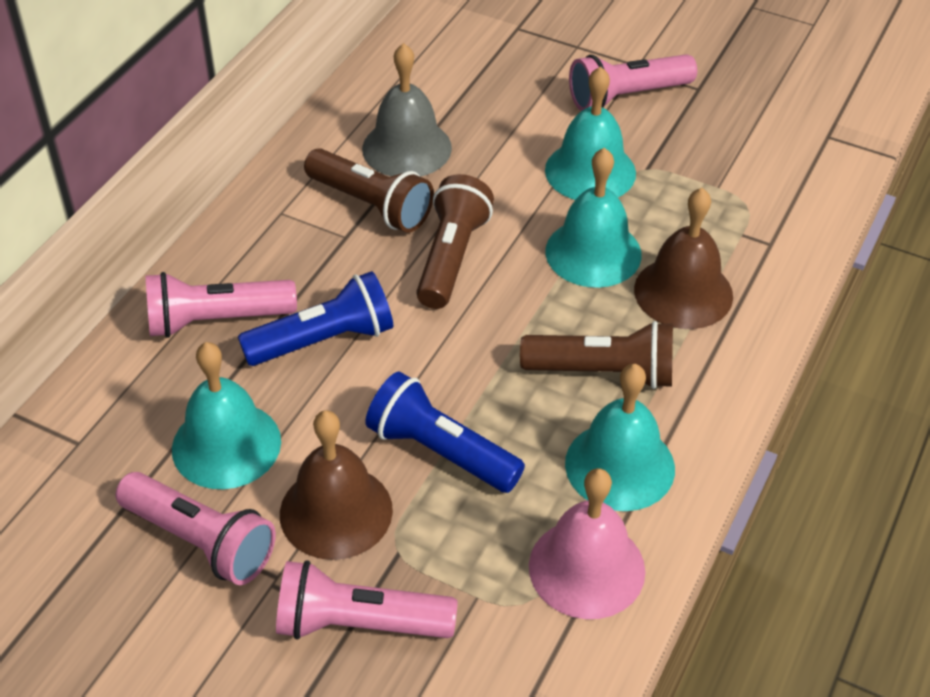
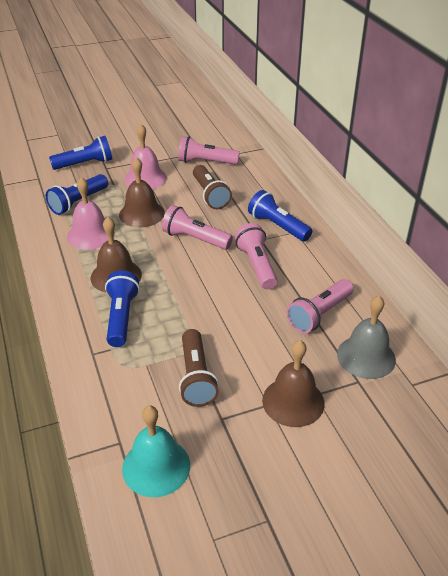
blue flashlight: [238,271,393,366] [365,372,525,493] = 2 -> [46,174,108,215] [49,136,112,170] [105,270,140,347] [248,190,312,242] = 4
brown bell: [280,410,393,560] [634,188,733,329] = 2 -> [91,217,142,293] [119,157,165,227] [262,340,325,427] = 3
brown flashlight: [304,148,434,233] [416,174,494,309] [520,321,673,389] = 3 -> [179,329,219,407] [193,165,232,209] = 2
pink bell: [529,468,645,619] = 1 -> [67,177,115,250] [125,124,167,189] = 2
turquoise bell: [172,342,281,489] [545,66,636,200] [545,148,642,288] [565,364,675,511] = 4 -> [122,405,190,497] = 1

